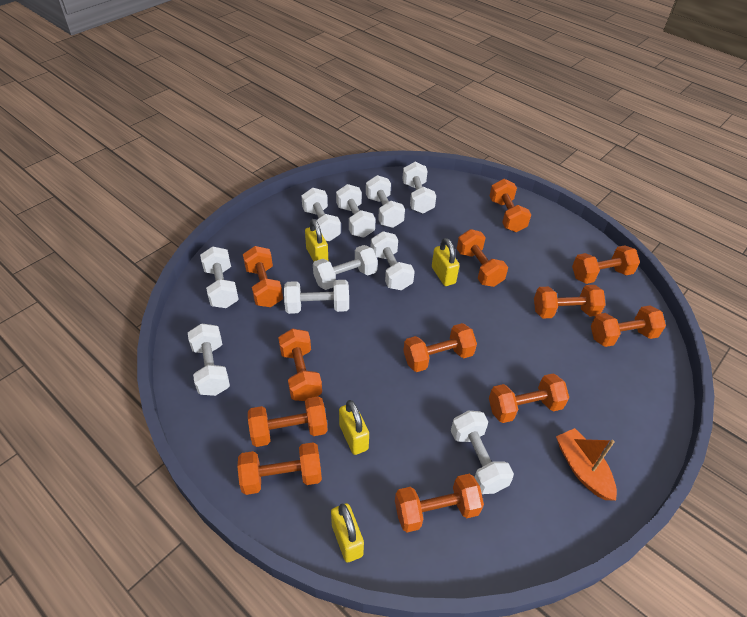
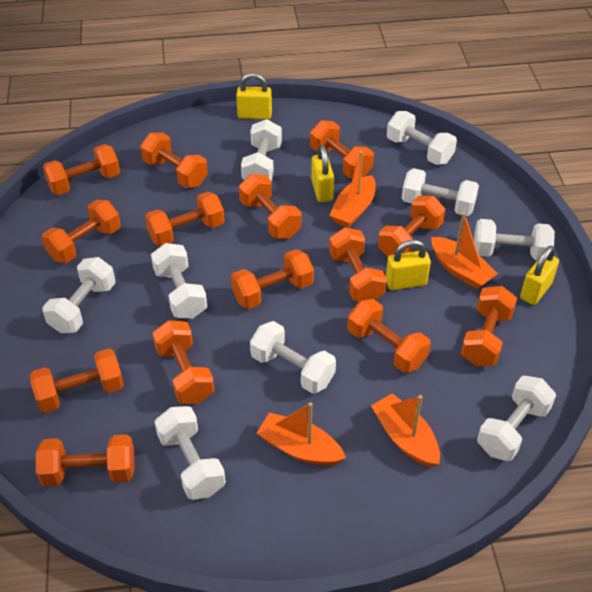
orange boat: [556,428,617,501] = 1 -> [257,402,346,466] [329,151,376,228] [371,393,440,467] [431,212,498,289] = 4
orange dumbbell: [237,442,322,495] [243,246,283,307] [248,396,328,447] [278,329,322,401] [395,474,484,532] [403,323,477,372] [457,229,508,287] [489,373,569,423] [490,179,531,232] [534,285,606,319] [572,245,640,284] [591,305,666,347] = 12 -> [29,348,124,413] [36,435,135,487] [42,199,121,263] [43,144,120,195] [140,132,208,188] [145,192,225,246] [152,320,214,404] [231,249,314,309] [239,174,301,239] [310,120,374,178] [329,227,387,302] [347,299,431,373] [378,196,445,257] [461,286,517,366] = 14
white dumbbell: [188,323,230,396] [200,246,239,308] [284,280,349,314] [301,188,341,241] [313,245,378,290] [336,184,376,238] [366,175,405,228] [371,231,415,290] [402,162,436,214] [451,411,514,494] = 10 -> [42,257,116,333] [151,243,207,319] [155,406,226,500] [241,119,282,181] [250,321,336,394] [387,111,457,165] [402,168,479,216] [474,219,555,260] [477,376,556,461] = 9

